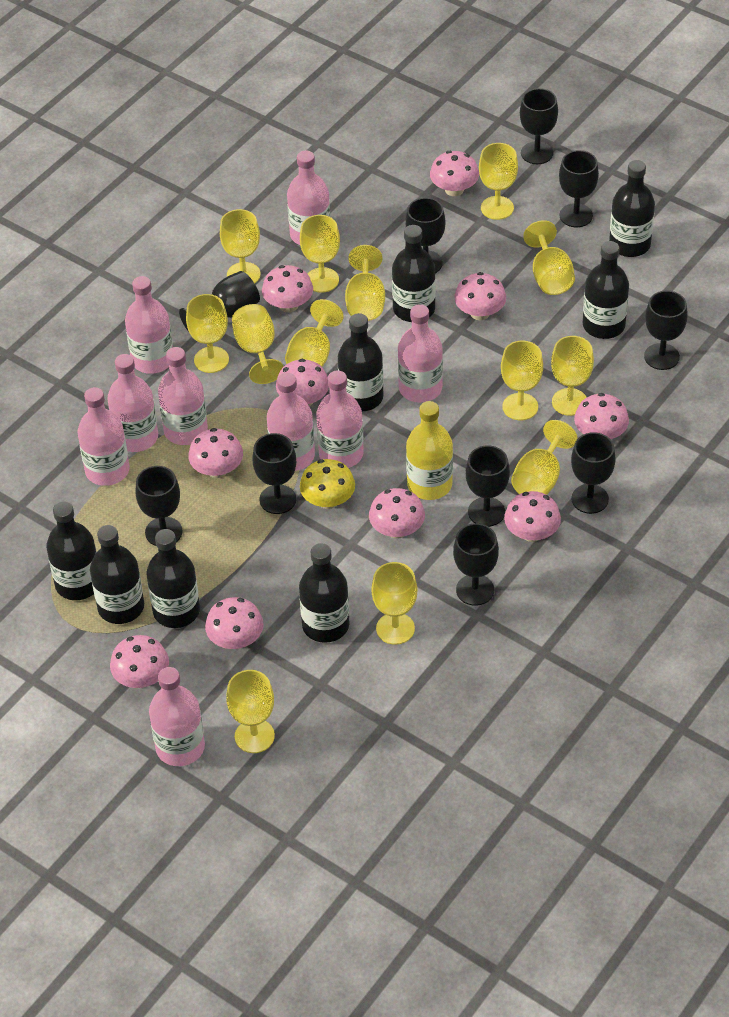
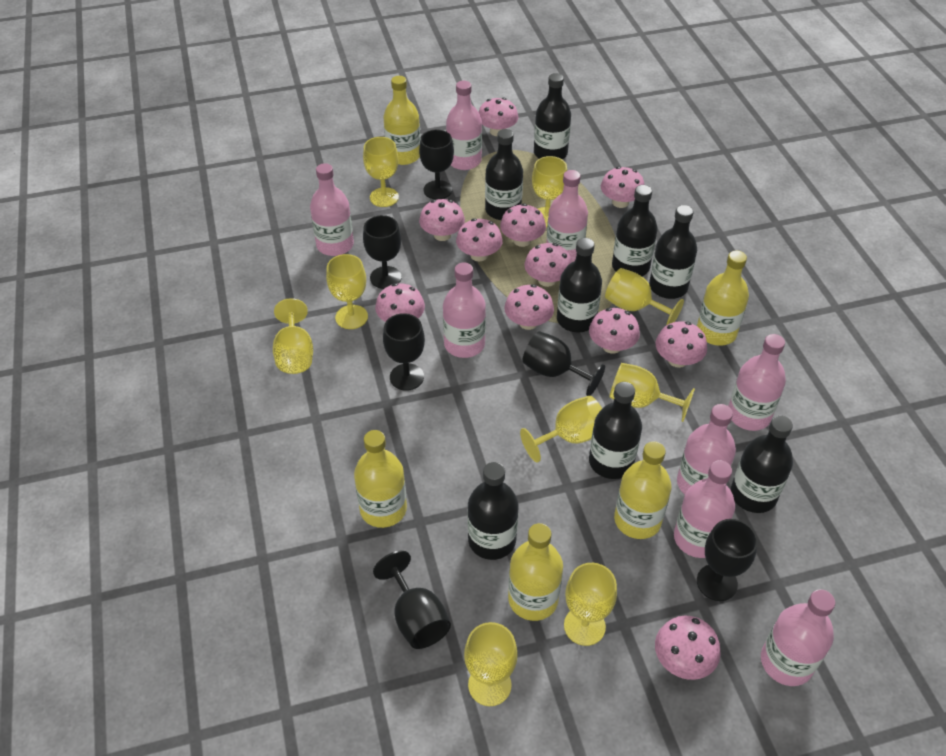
black goblet: [135,466,183,546] [179,271,260,332] [252,433,296,514] [405,198,446,273] [453,523,499,606] [466,445,510,527] [520,88,558,164] [559,150,599,227] [571,432,616,514] [644,290,688,370] = 10 -> [363,215,401,289] [373,551,451,649] [383,313,425,391] [419,130,454,200] [522,331,605,396] [697,519,758,601] = 6
pink bottle: [77,387,130,486] [107,354,158,452] [125,276,173,374] [149,667,205,766] [158,347,208,445] [267,373,315,471] [287,151,330,245] [316,370,364,468] [398,304,443,403] = 9 -> [310,163,354,256] [443,262,486,358] [446,81,482,170] [546,170,588,262] [674,460,735,558] [677,404,736,494] [728,334,786,431] [761,589,835,686] = 8
pink mushroom: [110,635,169,688] [188,428,243,478] [205,597,264,649] [262,265,313,312] [276,359,329,406] [369,488,425,539] [430,151,479,196] [454,272,506,320] [504,491,561,542] [574,393,629,439] = 10 -> [375,283,425,322] [419,199,465,241] [456,218,503,262] [479,97,518,136] [500,204,546,247] [504,284,554,330] [524,243,572,287] [589,308,640,354] [601,166,644,208] [655,321,707,368] [655,616,721,680] = 11
yellow bottle: [406,401,453,500] = 1 -> [354,430,407,528] [383,76,420,165] [508,523,563,621] [614,441,672,539] [697,250,749,346] = 5
yellow goblet: [186,294,229,373] [220,209,261,284] [226,670,275,753] [232,304,284,384] [285,299,344,367] [300,215,340,293] [345,245,385,321] [371,562,417,645] [479,143,518,220] [501,340,543,420] [511,420,578,495] [523,220,575,295] [551,336,594,416] = 13 -> [273,298,313,374] [326,254,368,329] [363,137,399,207] [464,622,518,706] [520,396,602,463] [532,156,567,227] [564,563,617,646] [605,268,684,325] [609,363,695,422] = 9
yellow mushroom: [300,459,355,509] = 1 -> none = 0

